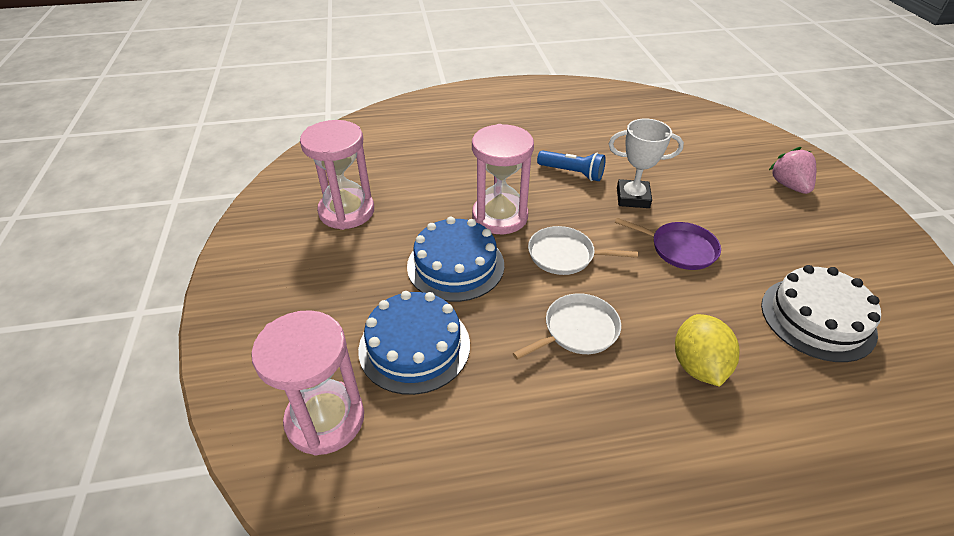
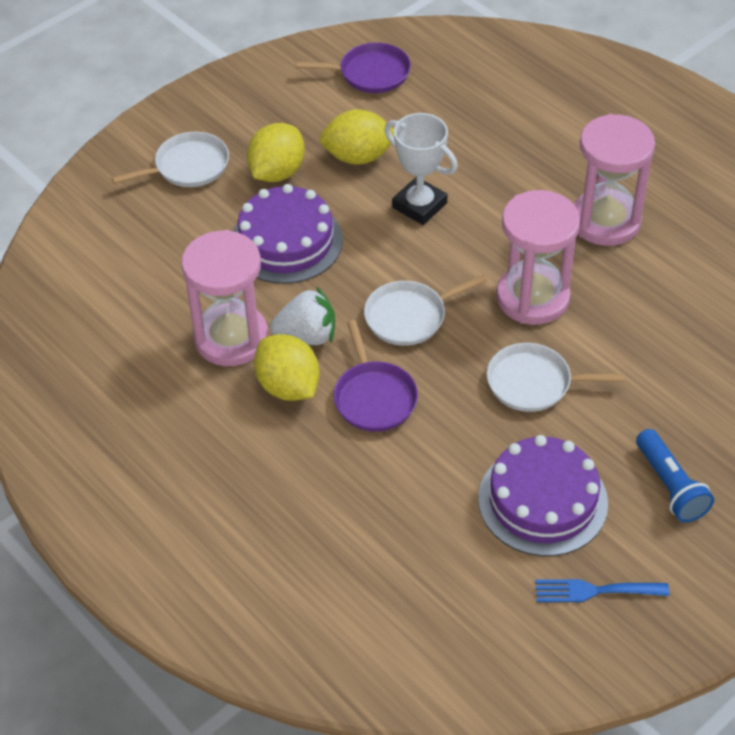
blue cake: [358,291,470,395] [407,217,504,302] = 2 -> none = 0
blue fork: none = 0 -> [535,579,669,602] = 1
pink strawberry: [769,147,816,194] = 1 -> none = 0
purple cake: none = 0 -> [233,184,343,284] [478,435,608,556] = 2
purple pan: [615,218,721,270] = 1 -> [296,42,411,93] [334,320,418,432] = 2
white cake: [761,265,881,362] = 1 -> none = 0
white pan: [513,293,621,360] [528,226,638,275] = 2 -> [112,132,229,187] [364,275,487,346] [487,343,625,412] = 3
white strawberry: none = 0 -> [270,287,335,345] = 1
yellow lemon: [675,314,740,387] = 1 -> [247,123,305,182] [254,334,320,401] [319,109,394,165] = 3

